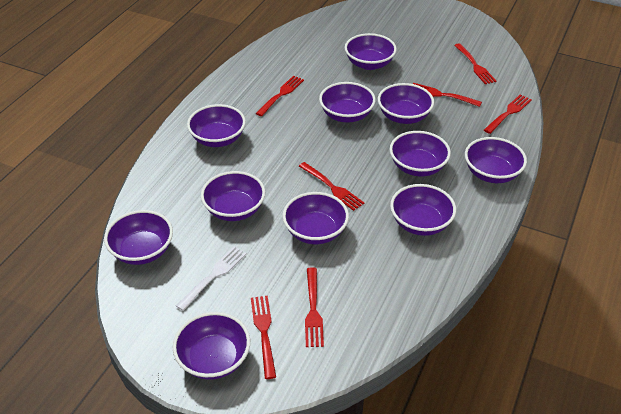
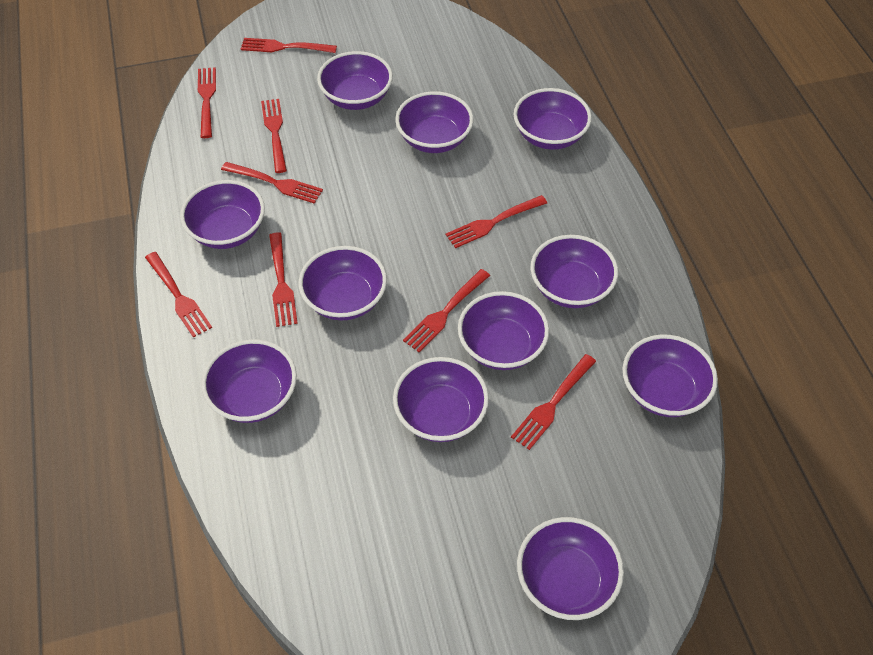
red fork: [251,296,276,379] [255,76,304,116] [299,162,364,211] [305,268,324,347] [413,83,482,107] [454,43,496,84] [484,94,532,134] = 7 -> [145,252,212,338] [198,67,216,138] [221,162,323,204] [241,38,337,53] [261,99,287,173] [269,232,298,327] [403,269,490,352] [446,195,547,248] [511,354,596,450] = 9
white fork: [176,246,247,311] = 1 -> none = 0

